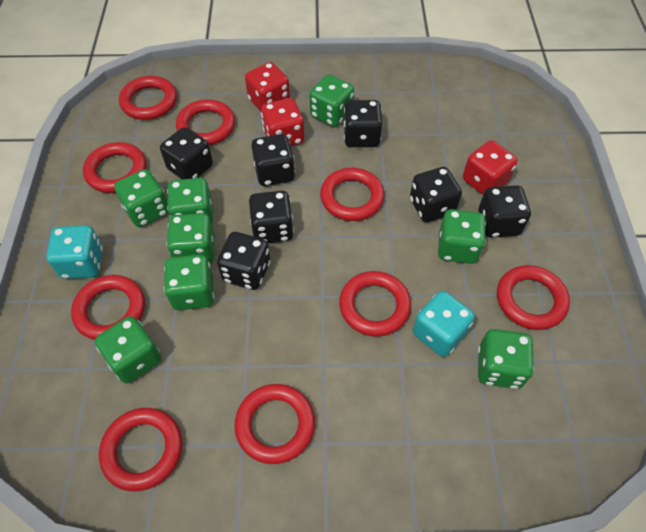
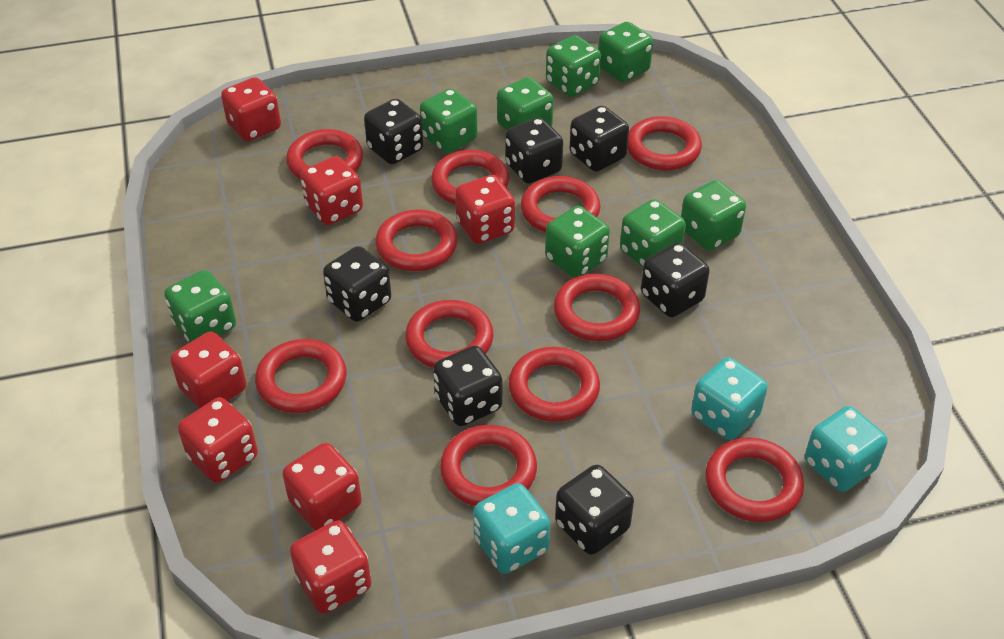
red dice: [245,62,290,111] [261,98,304,146] [463,140,518,195] = 3 -> [170,332,246,409] [178,397,258,483] [221,77,281,141] [282,443,362,530] [290,520,371,614] [300,156,363,225] [455,175,515,244] = 7
red ring: [71,275,145,340] [83,142,146,193] [99,408,182,491] [119,76,177,120] [176,99,235,145] [234,384,315,464] [320,168,385,221] [339,271,411,337] [497,265,570,330] = 9 -> [255,339,347,413] [286,129,363,179] [375,209,458,271] [405,300,493,368] [431,150,509,205] [440,425,537,506] [508,347,600,422] [521,176,601,232] [554,274,640,341] [627,116,702,170] [705,437,804,522] = 11
turquoise dice: [46,225,103,279] [413,291,475,357] = 2 -> [473,483,550,574] [691,357,768,440] [805,406,888,492] = 3

